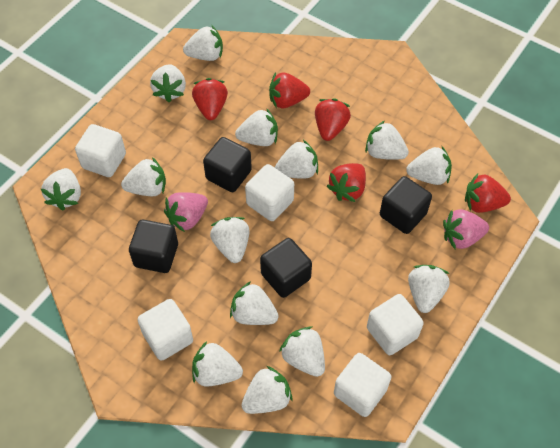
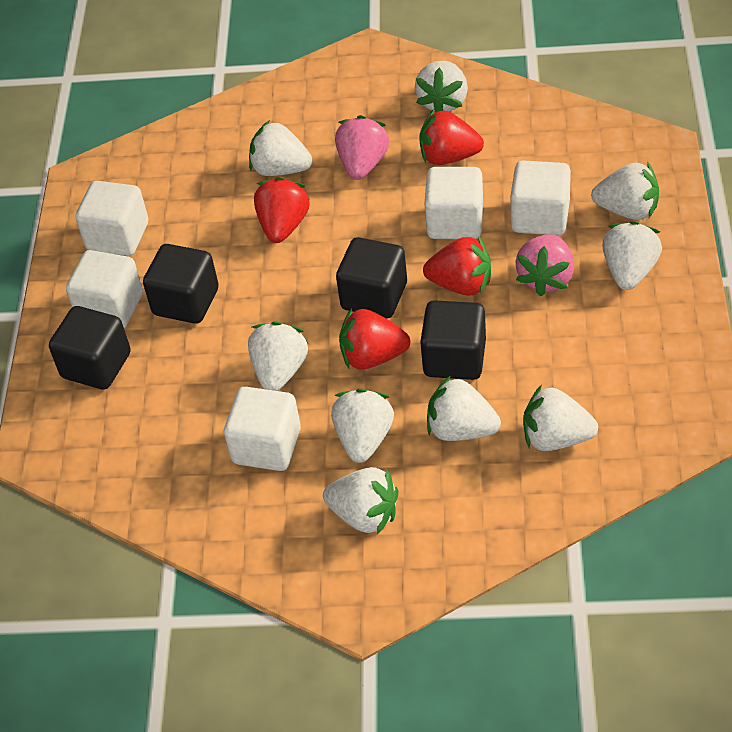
red strawberry: [192,78,228,120] [269,72,310,108] [315,98,351,141] [327,163,366,202] [465,173,511,213] = 5 -> [254,177,310,243] [339,308,410,370] [419,109,484,165] [423,235,491,296] = 4
white strawberry: [41,168,81,211] [121,157,166,196] [150,64,186,102] [183,26,223,61] [192,341,243,386] [210,217,249,263] [230,281,279,325] [235,108,278,146] [241,366,293,414] [275,140,318,179] [279,326,325,377] [365,121,409,160] [406,147,452,185] [408,265,450,313] = 14 -> [248,321,308,391] [249,120,313,176] [323,467,399,535] [331,389,394,463] [415,61,468,113] [427,375,501,441] [523,385,598,451] [591,162,659,220] [602,221,662,290] = 9

